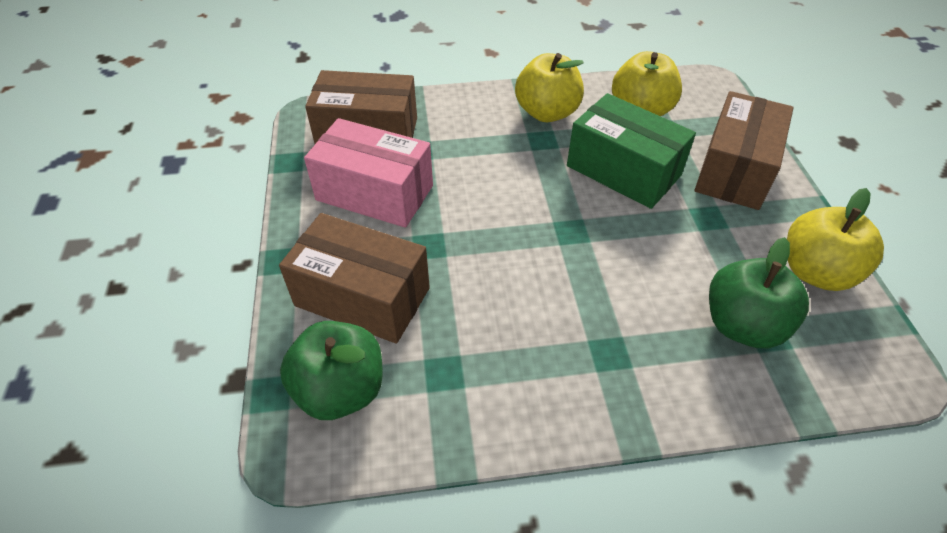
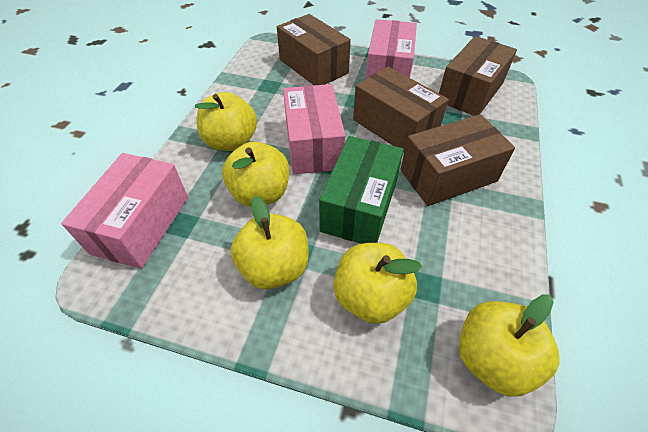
brown box: [279,213,430,344] [305,70,417,144] [695,91,794,210] = 3 -> [277,14,351,85] [353,67,449,153] [400,114,515,206] [439,36,517,116] = 4
green apple: [280,321,383,420] [709,237,809,348] = 2 -> none = 0
pink box: [304,118,433,228] = 1 -> [61,153,188,269] [283,84,346,174] [366,19,417,79] = 3
yellow apple: [515,53,584,122] [612,51,682,116] [787,188,884,291] = 3 -> [195,92,257,151] [222,142,289,207] [231,196,309,289] [333,243,422,324] [459,294,560,397] = 5

